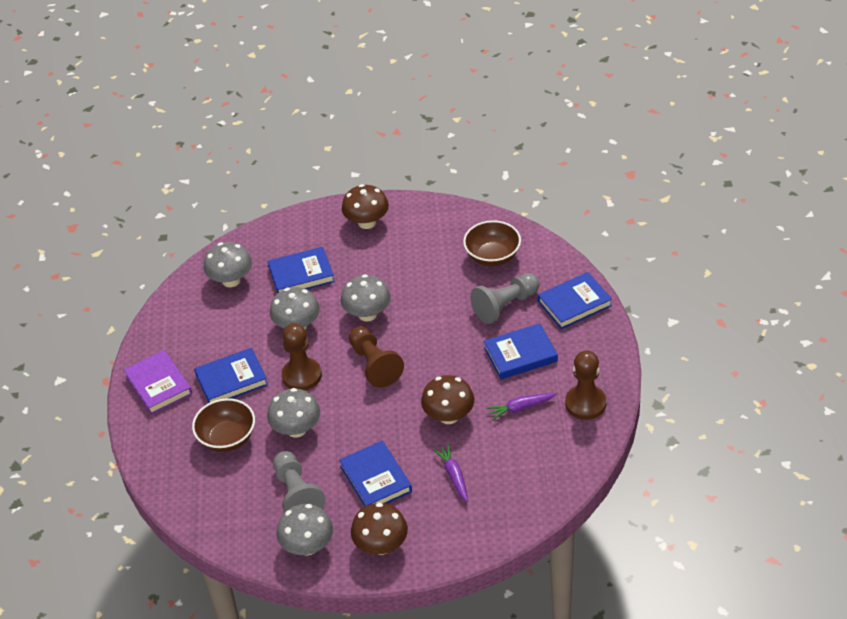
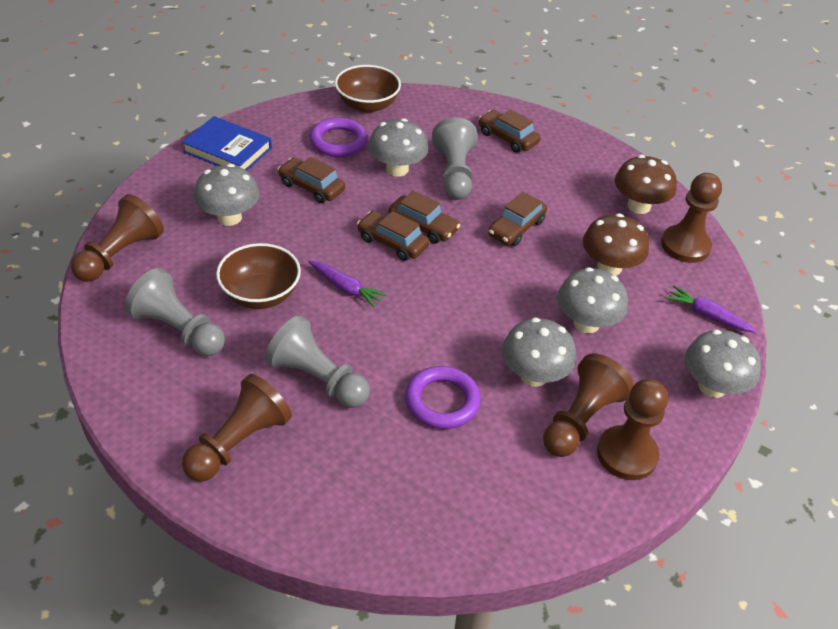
blue book: [194,348,268,403] [268,247,335,293] [339,441,412,506] [484,323,558,379] [538,272,612,329] = 5 -> [182,116,272,171] = 1
brown car: none = 0 -> [278,157,345,203] [357,211,429,261] [389,191,460,244] [478,109,540,153] [488,192,547,246] = 5
brown mushroom: [342,184,389,229] [351,503,408,555] [421,375,474,424] = 3 -> [583,213,649,276] [615,155,677,214] = 2
brown pawn: [282,323,322,390] [349,326,404,388] [565,350,606,420] = 3 -> [71,194,164,282] [182,374,292,482] [543,353,634,457] [597,379,668,480] [661,173,722,263] = 5
grey pawn: [273,451,325,512] [470,273,540,324] = 2 -> [125,268,225,356] [265,315,370,408] [432,117,478,200] = 3
purple book: [123,350,192,415] = 1 -> none = 0
purple ring: none = 0 -> [310,117,368,157] [405,366,481,429] = 2

